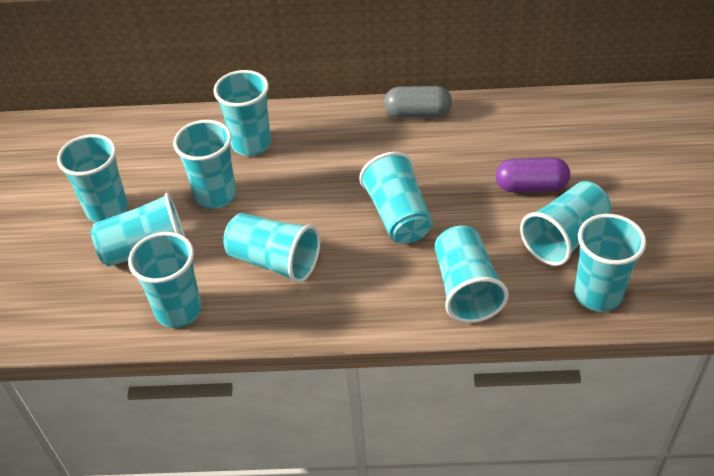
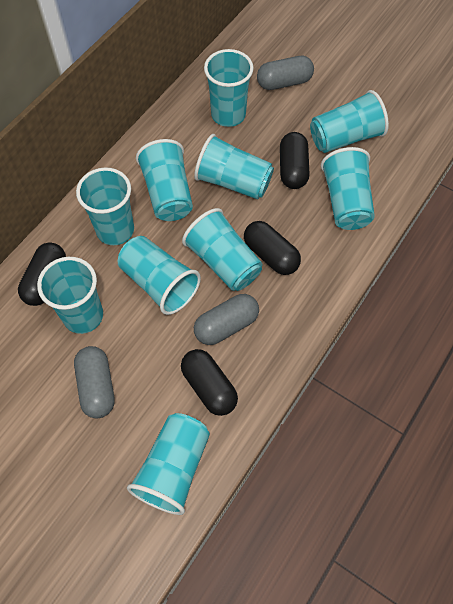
black capsule: none = 0 -> [18,242,66,306] [181,349,238,416] [244,221,301,275] [280,132,310,189] = 4
grey capsule: [384,86,452,118] = 1 -> [74,346,114,418] [194,294,259,345] [257,56,314,90] = 3
purple capsule: [496,158,570,192] = 1 -> none = 0

